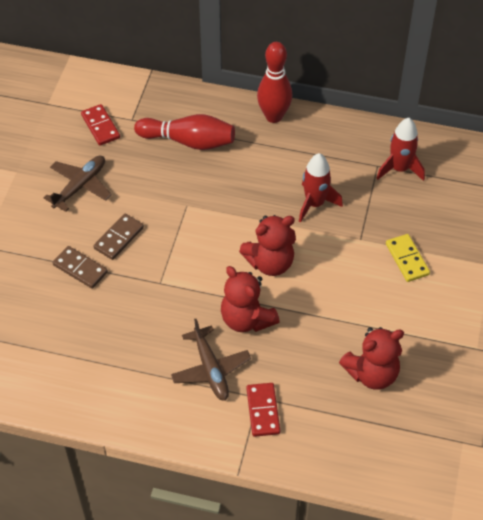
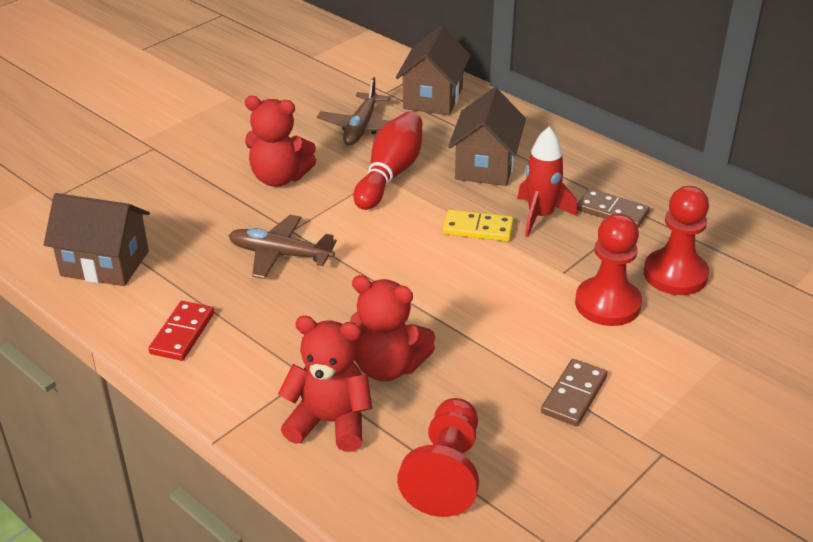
brown house: none = 0 -> [44,193,150,286] [396,26,471,115] [448,87,526,186] = 3
red bowling pin: [134,114,235,150] [257,42,292,123] = 2 -> [353,112,423,210] = 1
red domino: [81,104,120,146] [246,383,280,437] = 2 -> [149,301,214,361] = 1
red pawn: none = 0 -> [397,398,479,517] [575,214,642,326] [644,186,709,295] = 3
red rocket: [299,153,343,223] [376,118,425,181] = 2 -> [517,127,578,237] = 1

